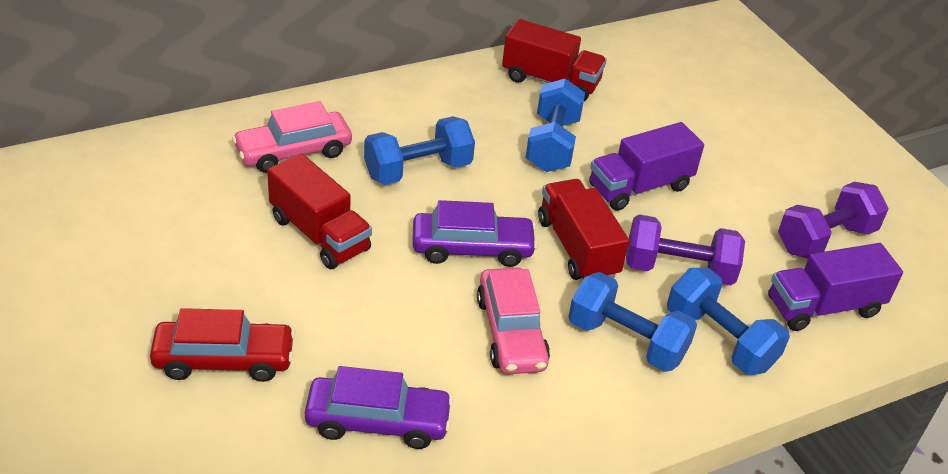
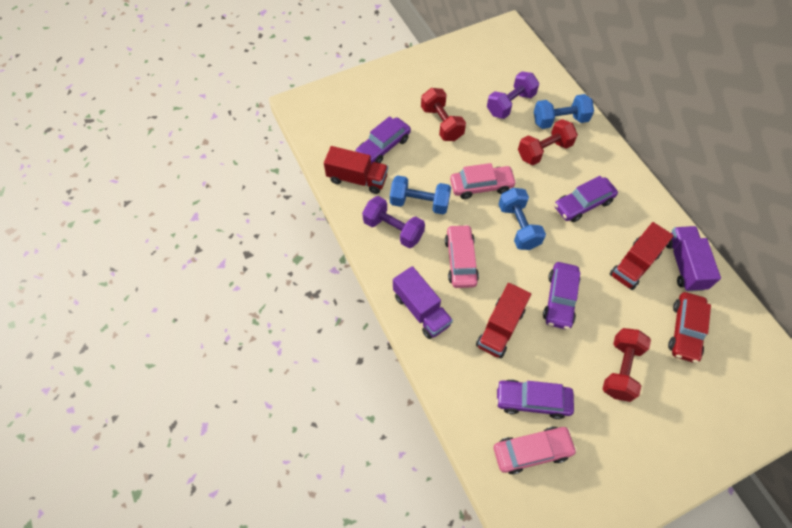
blue dumbbell: [364,116,475,185] [526,78,585,172] [568,272,697,372] [667,268,790,375] = 4 -> [390,175,451,215] [498,188,546,250] [534,94,594,129] = 3
pink car: [232,101,352,173] [477,268,550,374] = 2 -> [445,224,479,288] [450,163,517,199] [494,427,577,474] = 3
purple car: [305,366,453,449] [412,200,538,267] = 2 -> [356,116,411,164] [496,379,574,419] [543,262,580,330] [554,176,618,222] = 4
red dumbbell: none = 0 -> [421,88,466,141] [518,119,578,165] [603,328,651,402] = 3

